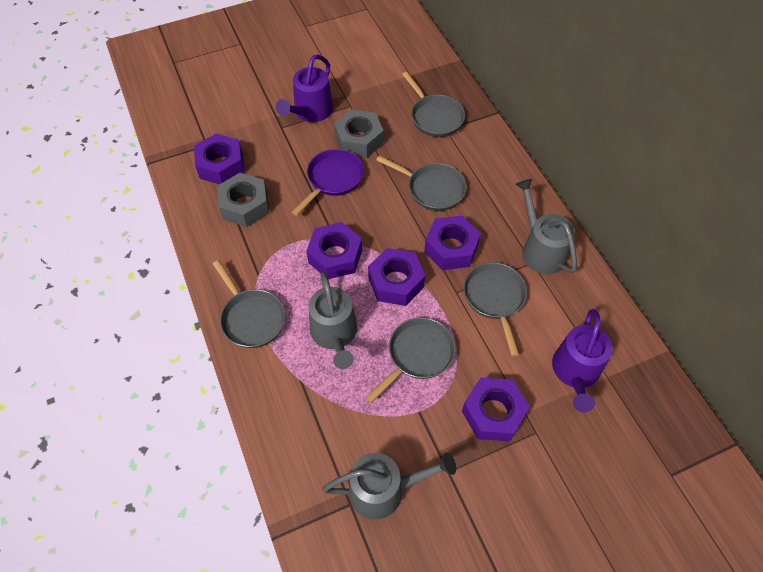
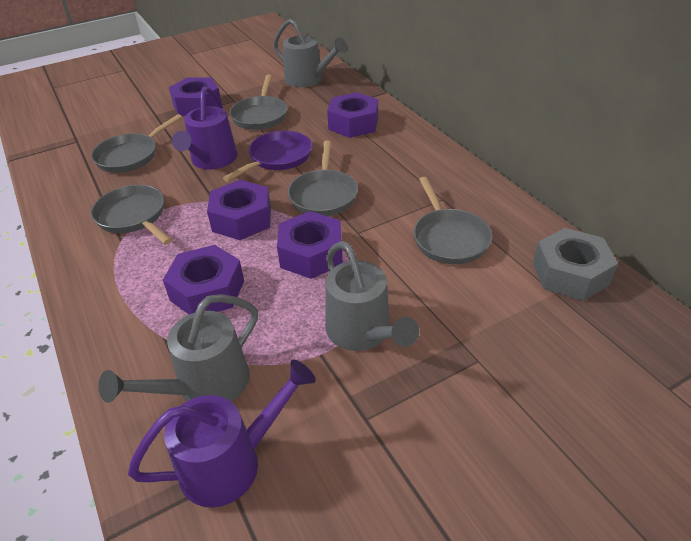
grey nut: [217,173,269,227] [334,109,384,158] = 2 -> [533,228,618,301] = 1

